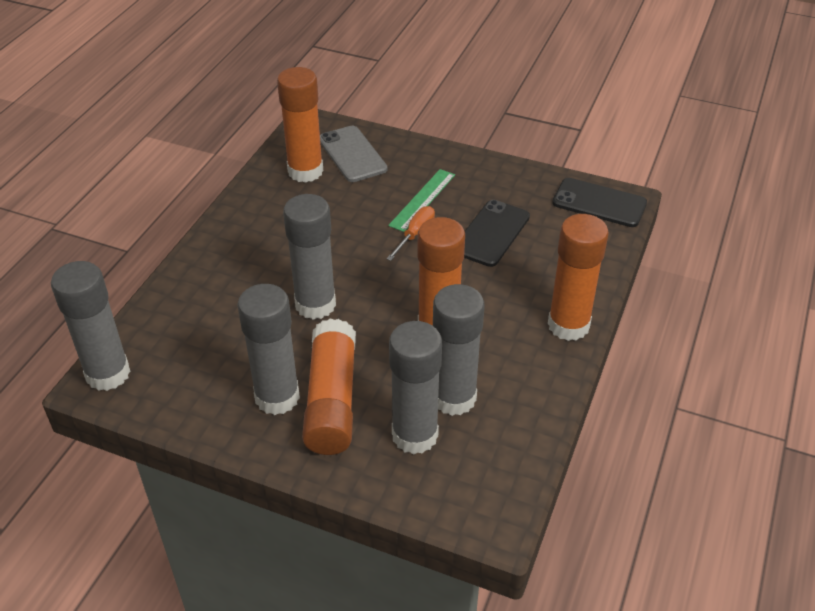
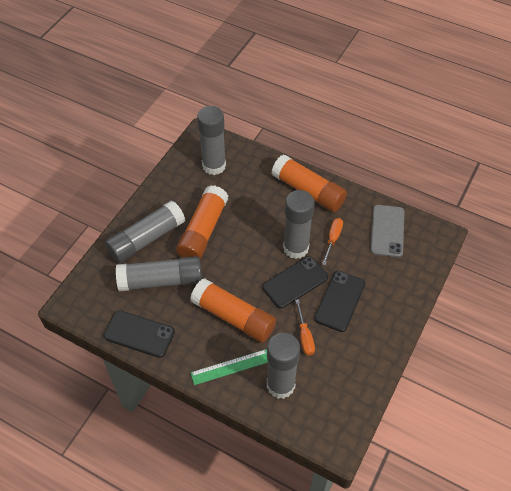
black phone: [464,200,530,267] [552,178,647,227] = 2 -> [103,310,175,358] [262,256,328,309] [314,271,365,332] = 3
orange glue stick: [277,67,323,183] [302,318,356,455] [417,217,465,326] [548,214,609,341] = 4 -> [176,185,228,259] [190,278,276,343] [271,154,347,212] = 3
orange screwdriver: [386,206,435,261] = 1 -> [295,299,315,356] [322,218,343,266] = 2

